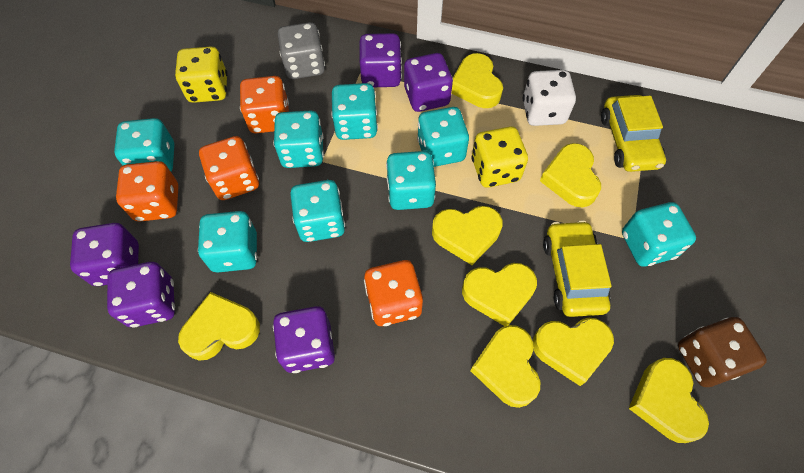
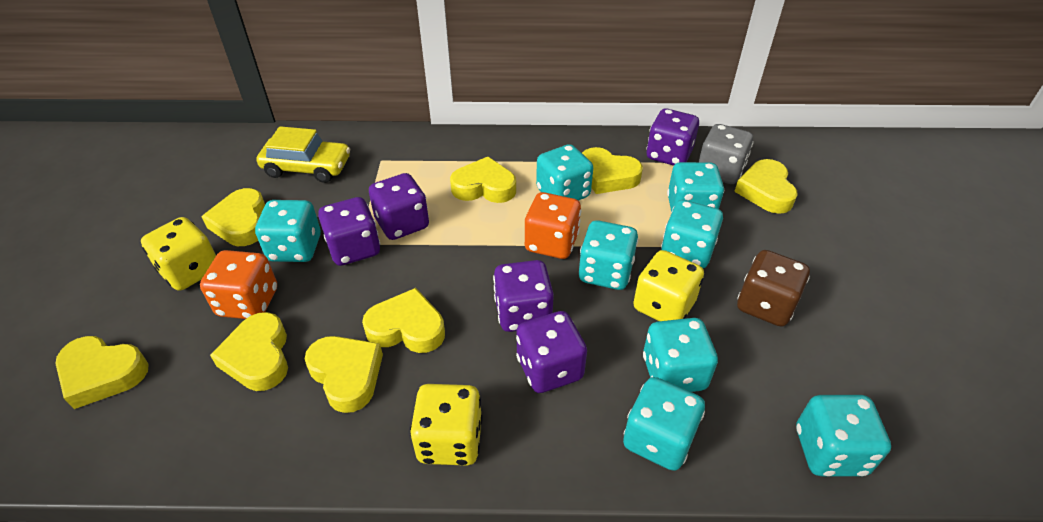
orange dice: [116,161,178,222] [199,136,259,200] [240,76,289,133] [364,260,423,326] = 4 -> [200,250,277,319] [525,192,581,259] = 2
white dice: [523,70,576,126] = 1 -> none = 0
yellow car: [543,220,612,317] [601,95,666,172] = 2 -> [256,126,350,183] = 1
yellow dice: [175,46,228,103] [472,127,528,188] = 2 -> [141,217,216,291] [410,384,483,466] [633,250,704,321] = 3

